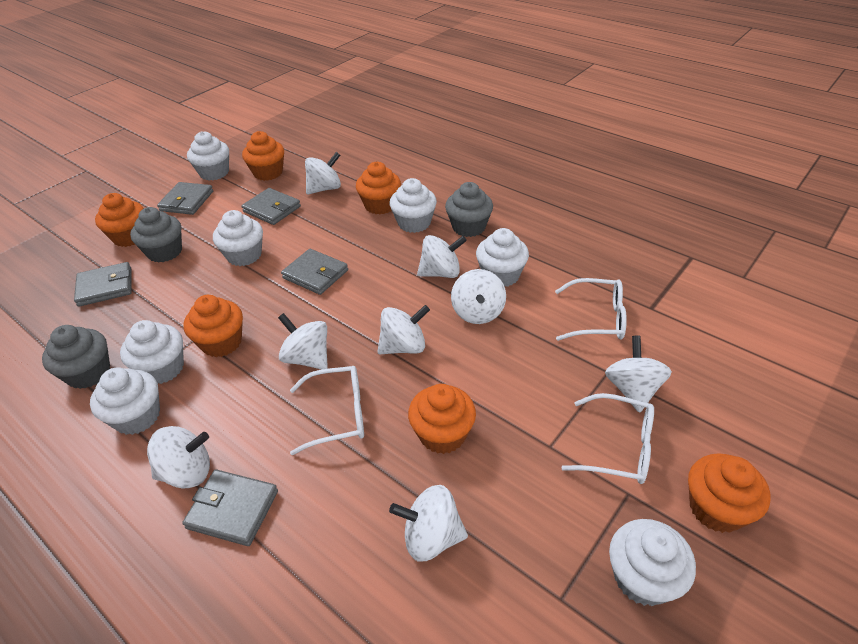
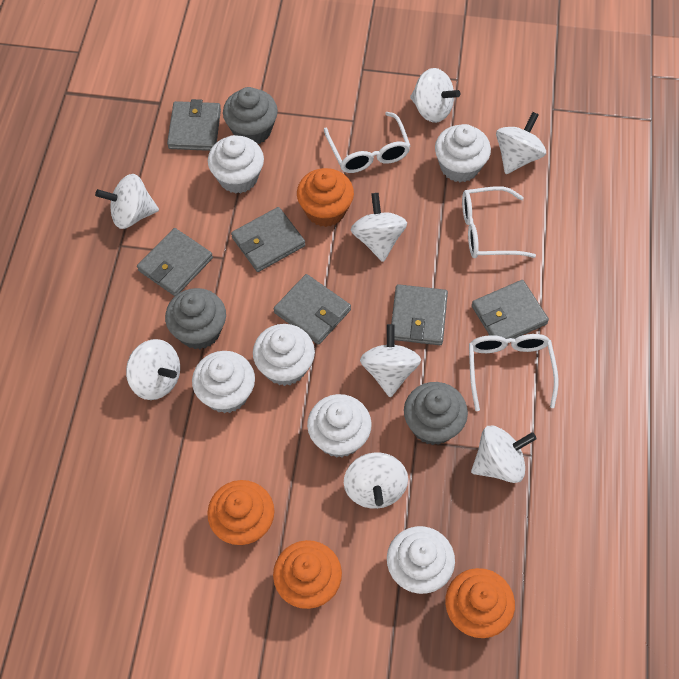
grey wallet: [74,262,131,307] [157,182,213,215] [182,470,278,546] [241,188,301,225] [281,249,348,295] = 5 -> [137,228,213,296] [167,99,221,151] [231,207,305,272] [274,274,351,345] [391,284,448,345] [472,280,549,339] = 6
orange cupcake: [95,193,144,247] [184,295,243,357] [242,131,284,181] [356,162,401,214] [408,384,476,454] [688,453,770,533] = 6 -> [207,480,274,545] [273,540,342,609] [297,168,354,227] [445,568,515,638] = 4
white cupcake: [90,367,160,435] [120,320,184,384] [187,131,229,181] [213,210,263,266] [390,178,437,233] [476,228,529,287] [609,519,696,606] = 7 -> [192,351,255,413] [208,135,264,194] [253,324,315,386] [307,394,372,458] [387,526,455,594] [435,124,491,182] = 6

